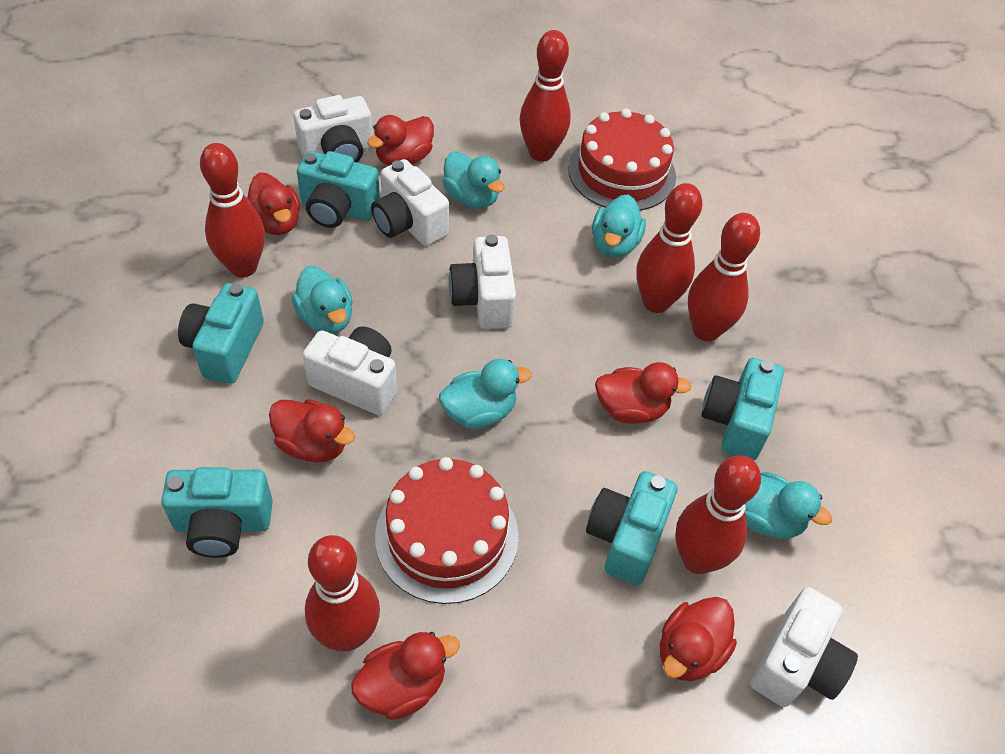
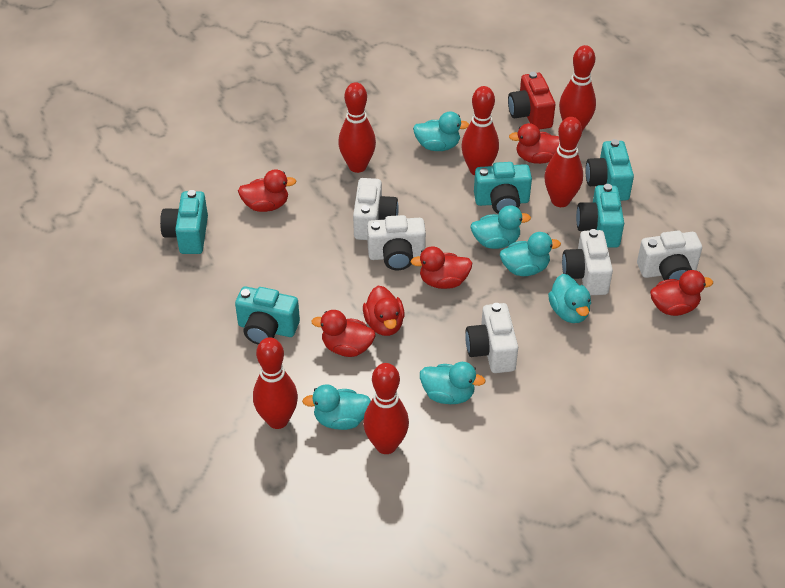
red cake: [375,457,519,604] [568,108,676,211] = 2 -> none = 0
red camera: none = 0 -> [508,72,555,130] = 1
turquoise duck: [292,266,353,334] [439,359,532,429] [442,151,505,208] [592,194,646,257] [745,472,832,539] = 5 -> [302,384,371,430] [413,111,469,151] [420,362,486,404] [471,205,531,249] [500,232,561,276] [548,274,591,323] = 6

